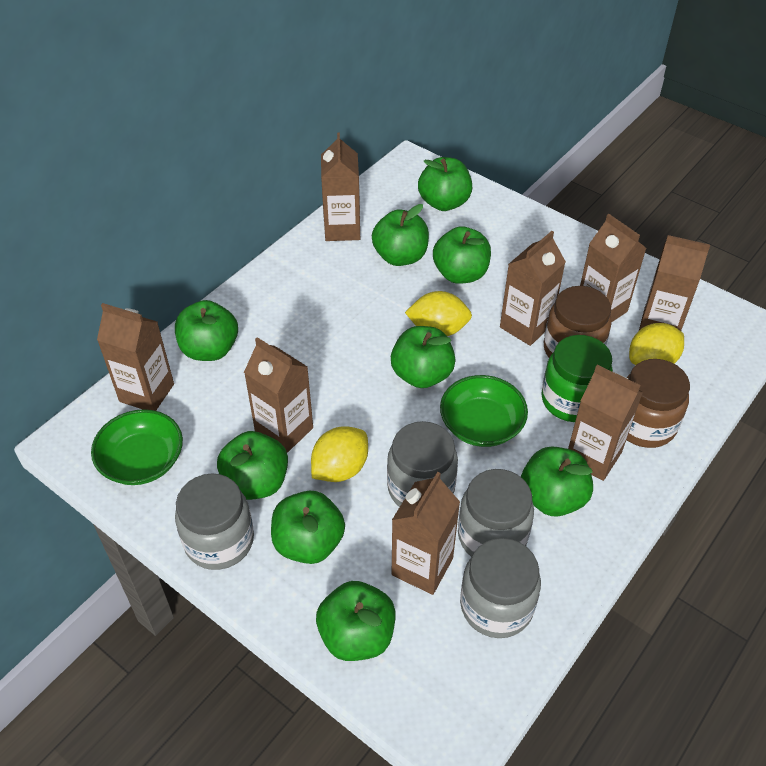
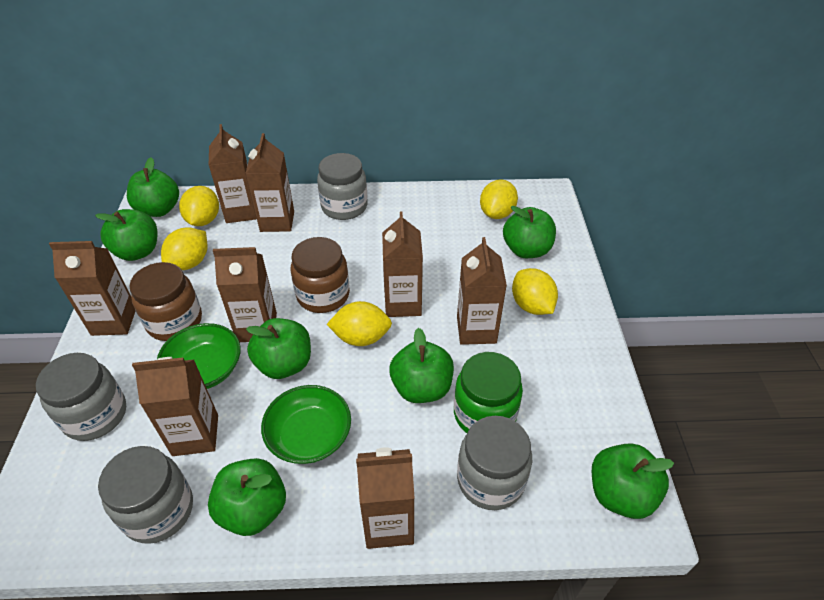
green apple: [175,300,238,361] [217,431,288,500] [271,491,345,564] [316,581,396,661] [372,204,429,266] [391,326,455,388] [418,157,472,211] [433,226,491,284] [521,446,593,517] = 9 -> [95,209,158,261] [127,157,179,217] [208,458,286,536] [246,318,311,379] [389,328,454,403] [503,206,556,258] [592,443,674,519] = 7
yellow lemon: [311,426,368,482] [405,291,472,336] [629,323,684,365] = 3 -> [161,228,208,270] [179,186,219,226] [327,301,392,346] [480,179,518,219] [512,268,558,315] = 5

